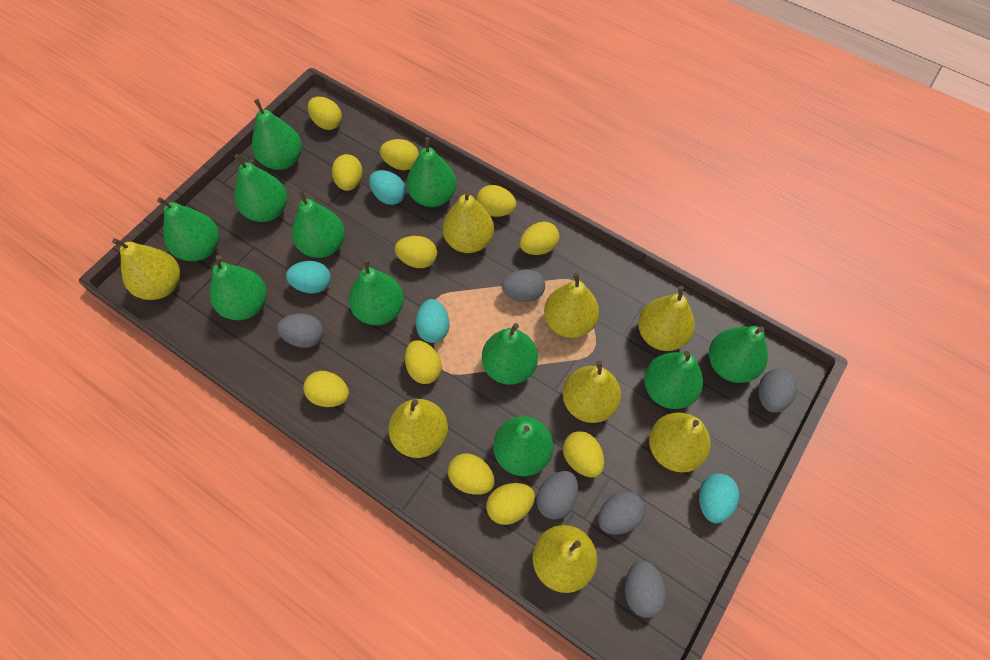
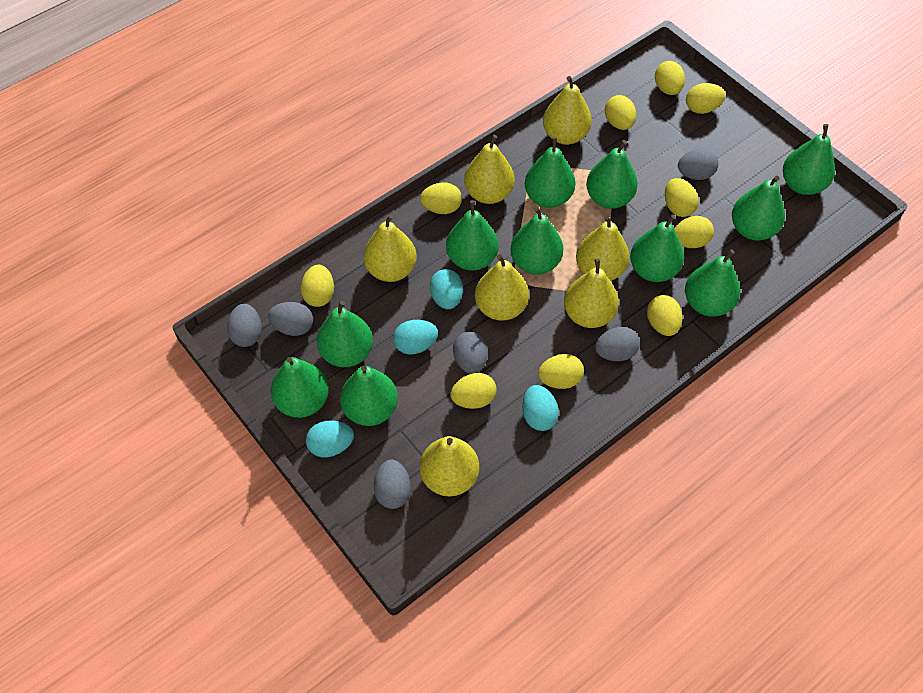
yellow egg: [303,371,349,407] [308,97,342,130] [332,154,363,191] [380,139,419,170] [395,236,437,268] [405,340,442,384] [448,453,495,495] [476,185,516,217] [486,483,535,525] [520,222,560,255] [563,431,604,477] = 11 -> [301,265,334,307] [420,183,462,214] [450,373,497,409] [538,354,584,389] [605,95,636,130] [647,295,682,336] [655,61,685,95] [665,178,699,217] [674,216,714,248] [686,83,726,114] = 10
yellow pear: [112,238,180,300] [388,399,448,458] [443,190,494,253] [532,525,597,593] [544,273,599,338] [563,361,621,423] [638,286,695,351] [649,412,711,473] = 8 -> [364,214,417,282] [420,436,479,496] [464,135,515,204] [475,254,529,321] [543,76,592,145] [564,259,619,328] [576,215,630,281] = 7

